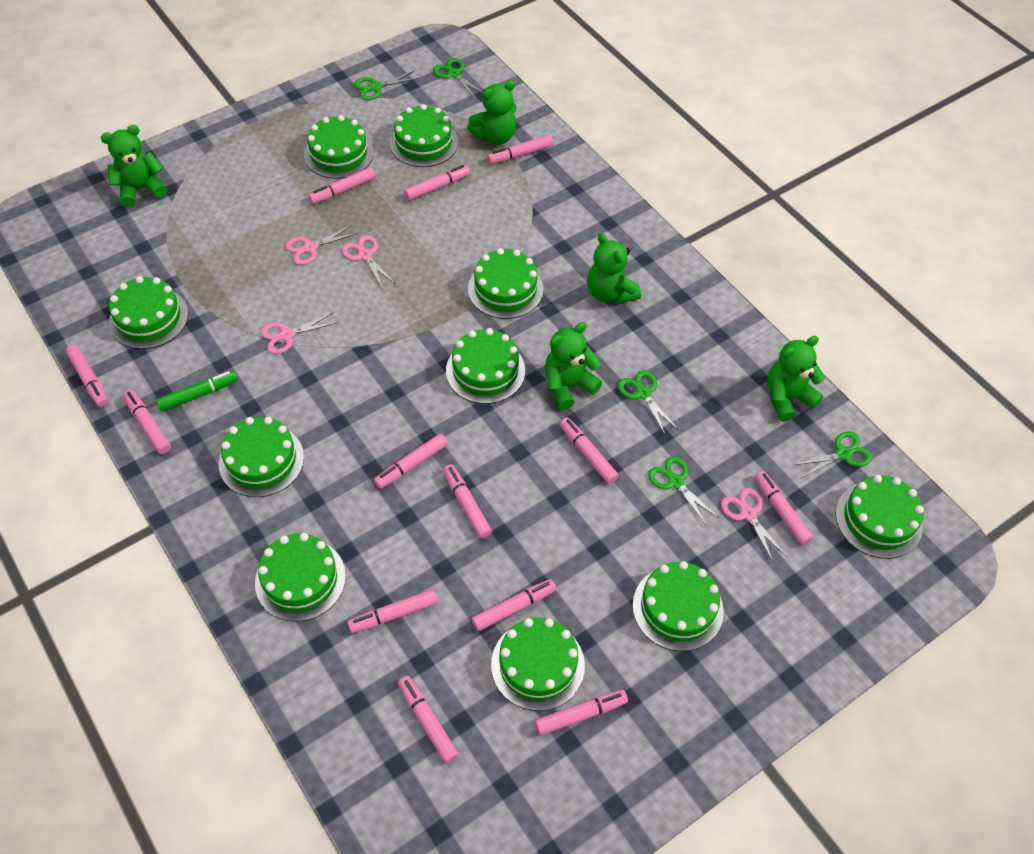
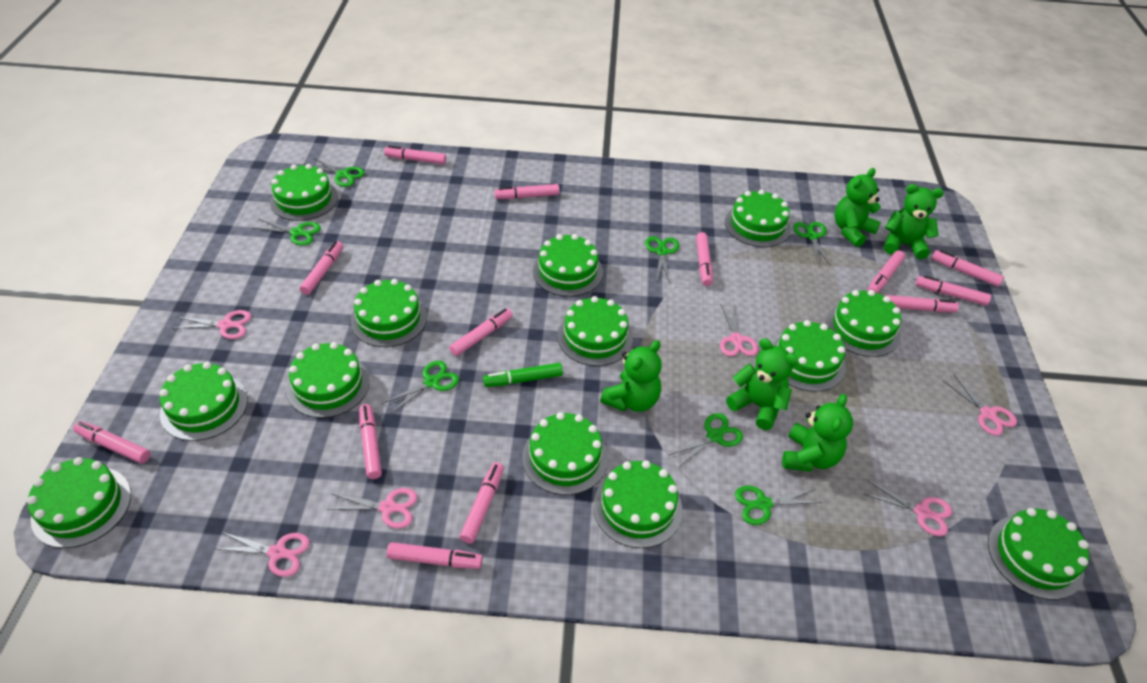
green cake: [109,276,188,349] [219,417,304,497] [255,533,346,622] [304,115,374,179] [389,104,458,167] [446,328,525,404] [468,248,543,319] [491,617,585,711] [633,561,724,651] [835,475,924,559] = 10 -> [27,457,131,548] [160,362,248,441] [270,164,338,221] [286,342,370,418] [351,279,427,347] [522,412,608,495] [533,234,603,297] [557,296,633,366] [593,460,683,548] [725,189,791,247] [772,320,846,392] [826,290,901,357] [988,508,1089,600] = 13
green scissors: [354,71,419,100] [433,58,483,99] [618,370,678,434] [648,456,719,526] [794,431,872,478] = 5 -> [254,219,321,246] [306,157,365,187] [382,361,459,414] [645,236,679,283] [669,413,743,467] [735,486,822,525] [793,222,831,266] = 7
pink scissors: [261,313,338,354] [285,225,358,265] [342,235,395,289] [721,488,787,562] = 4 -> [172,310,251,339] [214,532,310,577] [327,488,417,529] [720,303,758,356] [864,481,952,536] [943,375,1017,436] = 6

